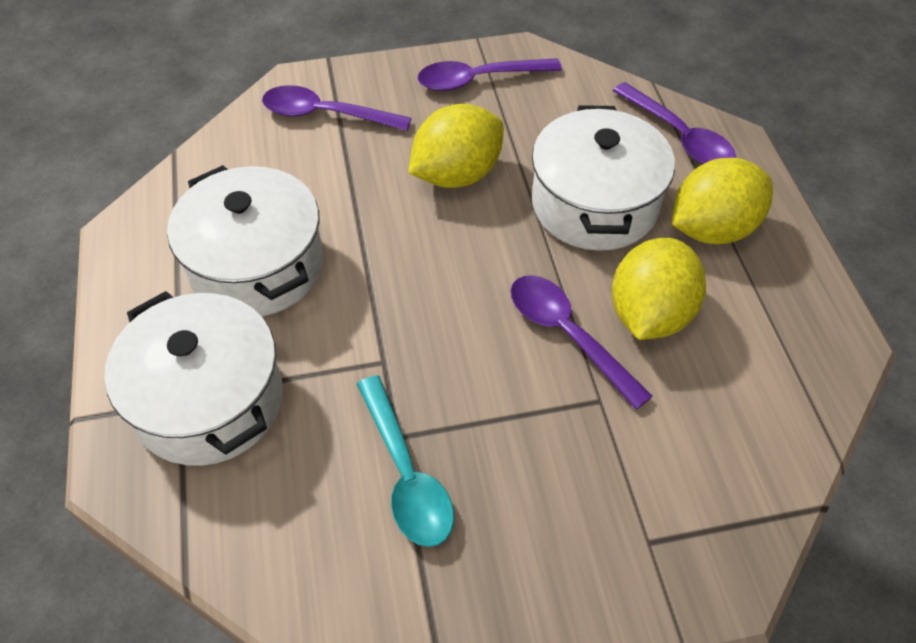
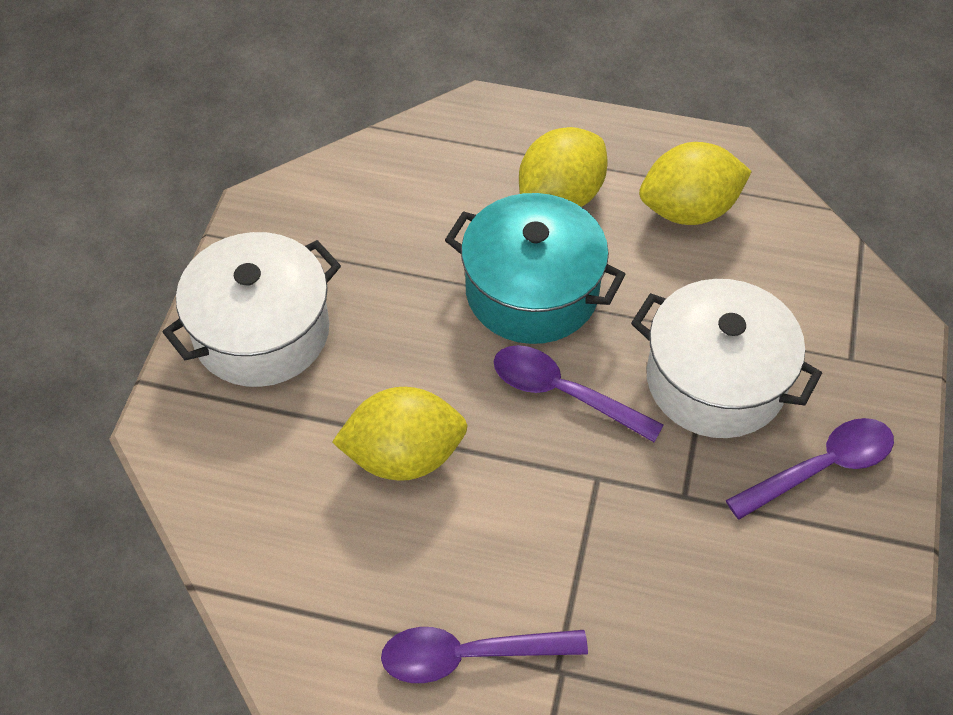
purple spoon: [262,85,411,131] [418,58,562,91] [511,275,653,410] [613,82,736,164] = 4 -> [381,627,588,683] [494,345,664,442] [726,418,894,520] = 3
turquoise pot: none = 0 -> [445,193,626,344] = 1
turquoise spoon: [357,375,454,547] = 1 -> none = 0
white pot: [104,291,283,466] [167,165,323,317] [532,105,675,251] = 3 -> [163,232,341,387] [631,279,822,438] = 2

